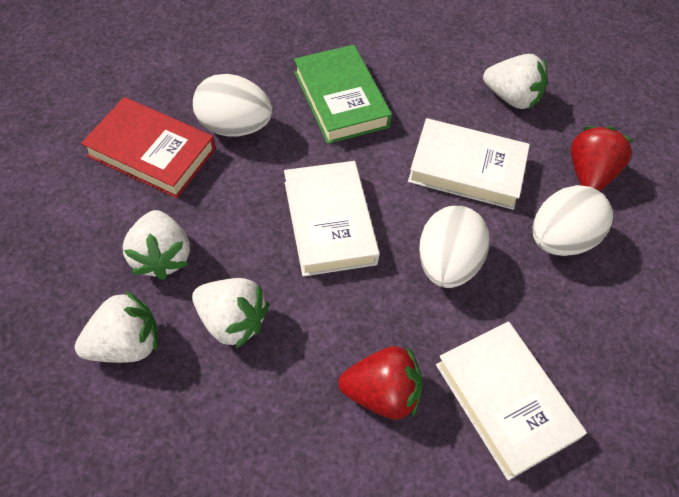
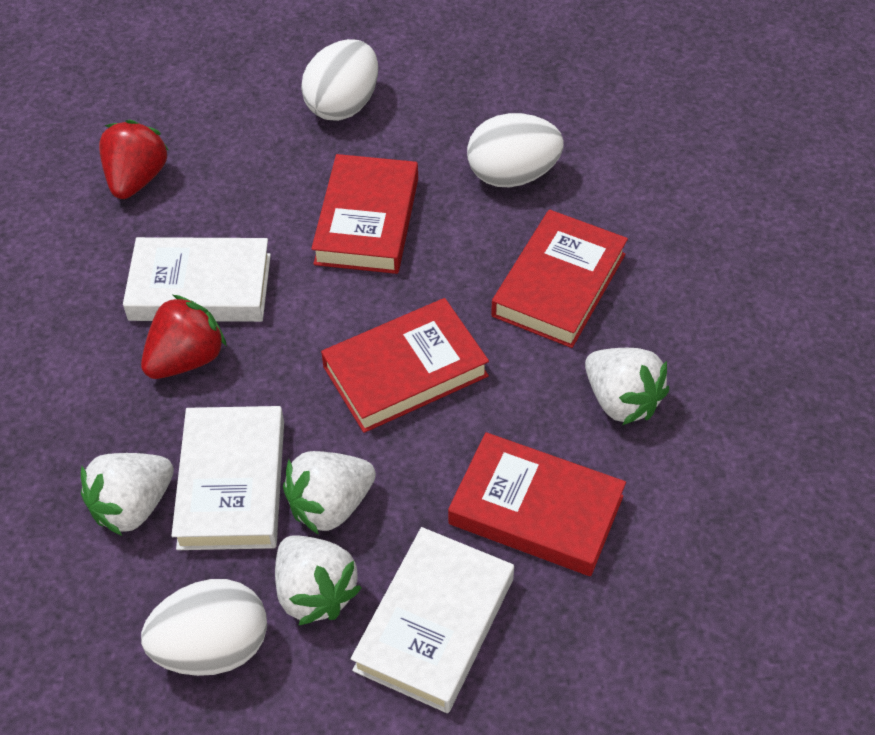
green book: [294,45,392,144] = 1 -> none = 0
red book: [81,97,216,198] = 1 -> [311,154,418,274] [321,298,489,433] [448,432,626,576] [491,210,628,348] = 4

